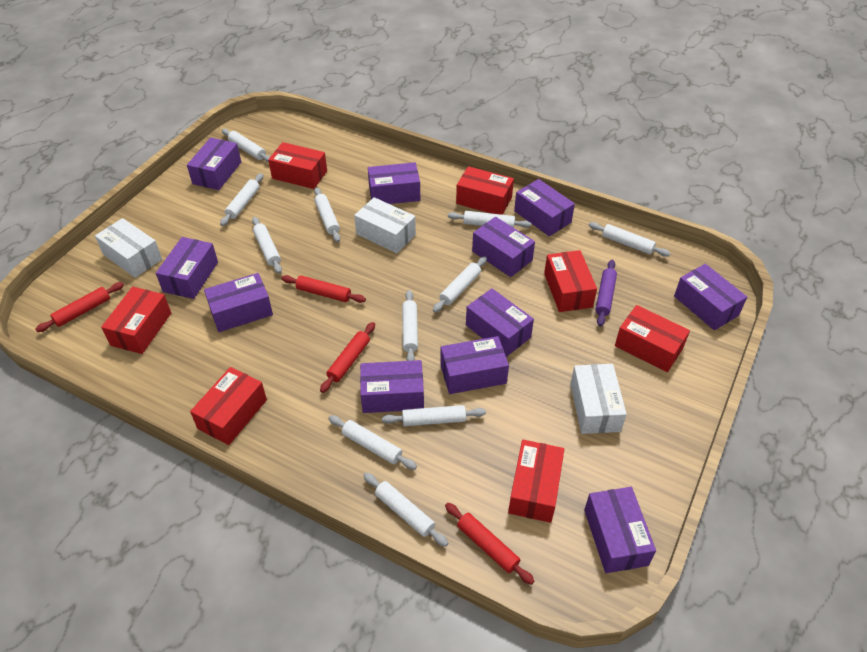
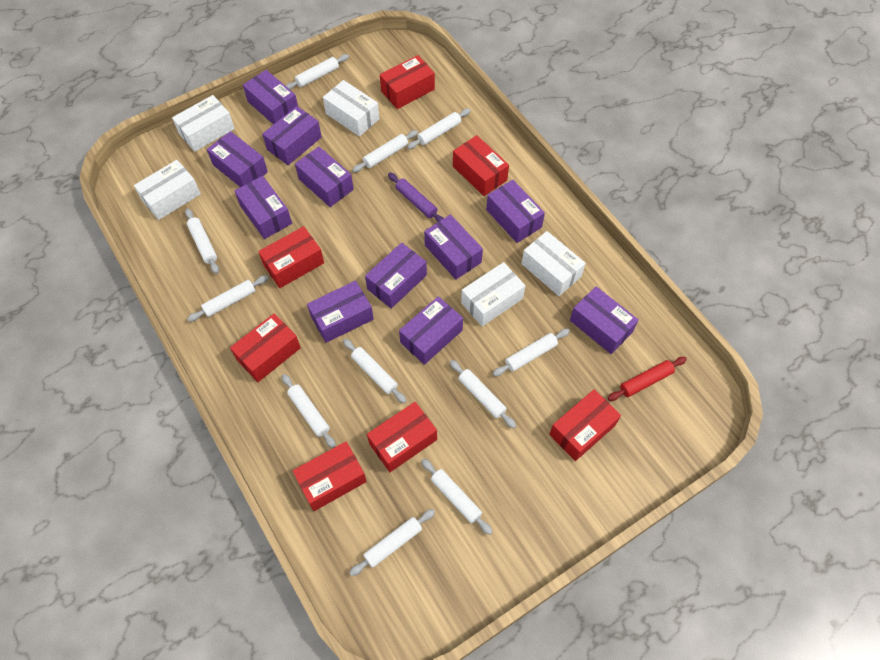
red rolling pin: [35,282,124,332] [282,275,366,303] [320,322,375,393] [445,503,534,585] = 4 -> [608,357,687,401] = 1
white box: [95,218,162,278] [354,197,416,253] [570,364,627,434] = 3 -> [134,160,201,220] [172,95,235,152] [323,80,379,137] [461,262,525,326] [521,231,586,296] = 5

